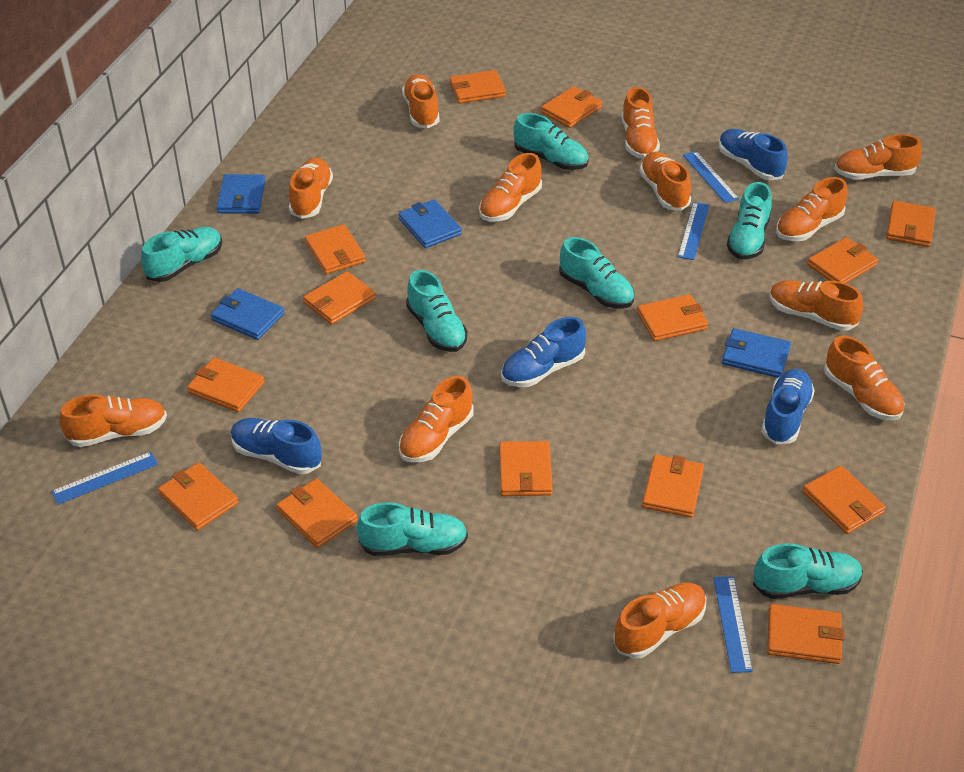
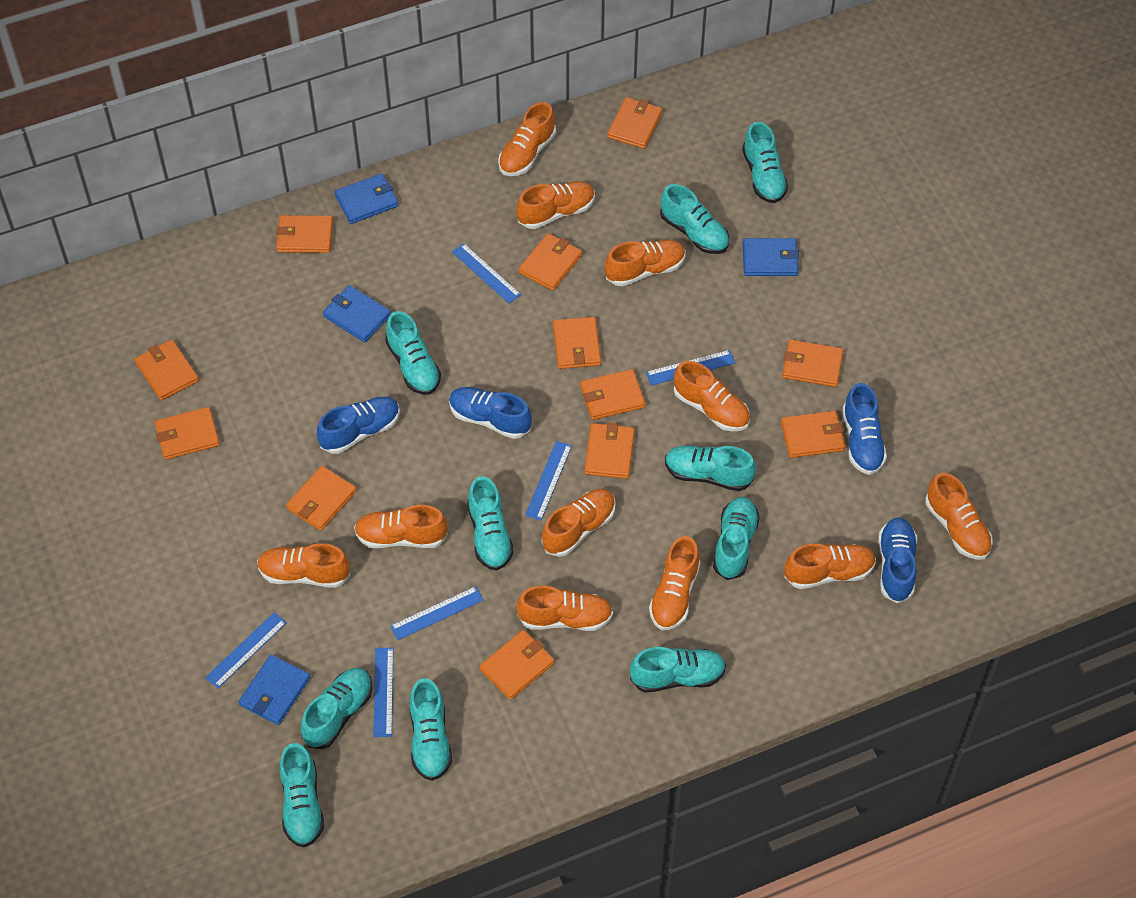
blue ruler: [51,452,158,505] [678,202,709,260] [683,151,739,203] [713,576,753,673] = 4 -> [205,612,287,688] [373,648,393,737] [390,586,484,640] [452,243,521,304] [525,441,572,520] [646,350,735,385] = 6
orange shoe: [59,394,167,447] [289,158,333,219] [399,376,473,463] [402,74,440,129] [479,153,542,221] [613,582,706,659] [621,87,660,159] [639,152,691,211] [769,280,863,331] [776,177,848,241] [824,336,904,421] [834,134,922,180] = 12 -> [257,543,350,588] [354,505,447,548] [498,102,556,176] [516,181,595,229] [516,585,613,631] [542,489,615,557] [605,240,685,286] [649,536,700,630] [674,361,750,431] [784,543,876,589] [925,473,993,560] = 11
orange wallet: [158,462,238,530] [187,357,265,412] [276,478,358,548] [303,271,376,325] [305,224,366,274] [449,70,506,104] [499,441,553,496] [541,86,602,128] [637,294,708,341] [642,455,704,518] [767,604,844,664] [802,466,886,534] [807,237,878,283] [886,201,936,247] = 14 -> [135,340,199,400] [155,407,220,460] [276,215,333,253] [286,466,357,531] [479,630,554,700] [519,233,582,291] [553,317,601,369] [580,369,645,420] [584,422,635,479] [607,97,663,149] [781,410,846,458] [782,339,844,387] = 12
turquoise shoe: [141,227,222,282] [357,502,468,556] [406,270,468,352] [514,113,589,170] [559,237,634,308] [727,182,772,259] [753,543,863,599] = 7 -> [279,743,324,848] [301,668,372,749] [385,311,441,395] [409,678,452,781] [467,477,514,571] [630,647,726,693] [660,184,729,254] [665,445,756,491] [713,497,760,580] [742,122,788,203] = 10

